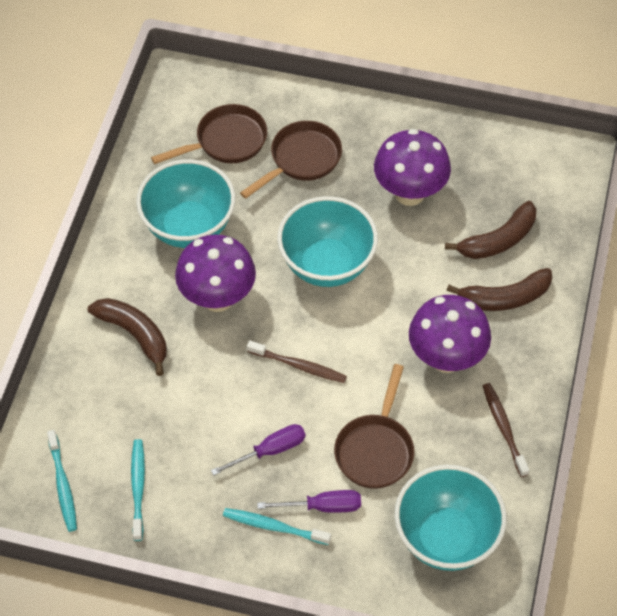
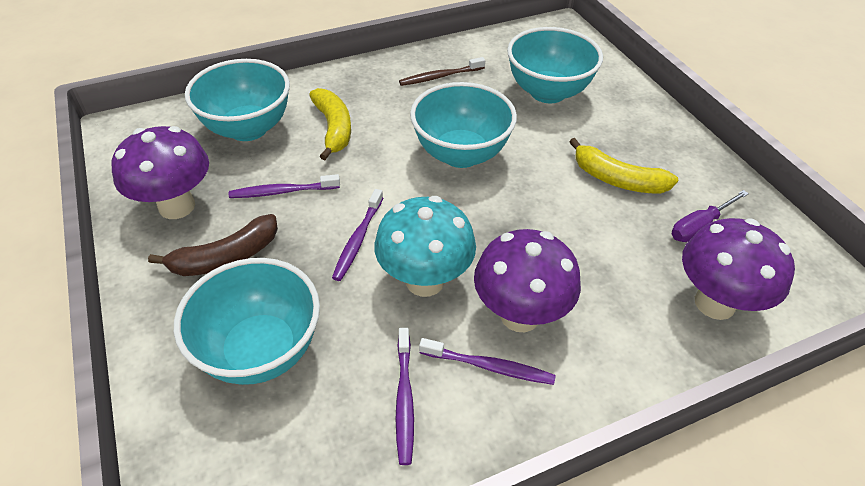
brown banana: [88,298,167,376] [445,201,536,259] [446,268,552,311] = 3 -> [148,214,278,276] = 1
brown pan: [151,104,267,164] [240,121,342,199] [334,364,414,489] = 3 -> none = 0
brown toothbrush: [247,341,347,383] [483,383,529,477] = 2 -> [399,57,485,86] = 1
purple screwdriver: [211,424,305,476] [257,490,361,513] = 2 -> [672,190,749,242] = 1
purple toothbrush: none = 0 -> [229,174,340,198] [332,189,383,281] [396,328,414,465] [419,338,556,385] = 4
turquoise bowl: [136,159,235,248] [277,196,378,287] [394,465,507,571] = 3 -> [174,258,320,385] [185,59,290,141] [410,82,517,168] [507,27,603,103] = 4
turquoise mushroom: none = 0 -> [374,196,476,297] = 1
turquoise toothbrush: [47,430,77,532] [131,439,145,541] [223,508,331,545] = 3 -> none = 0
yellow banana: none = 0 -> [309,88,351,160] [569,138,678,194] = 2

